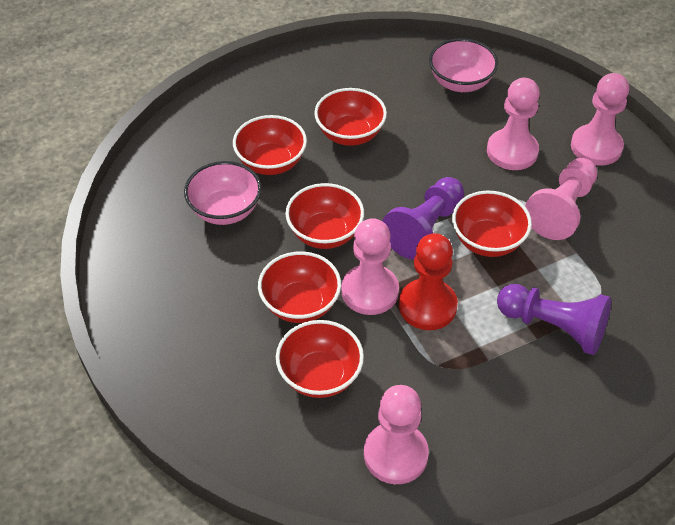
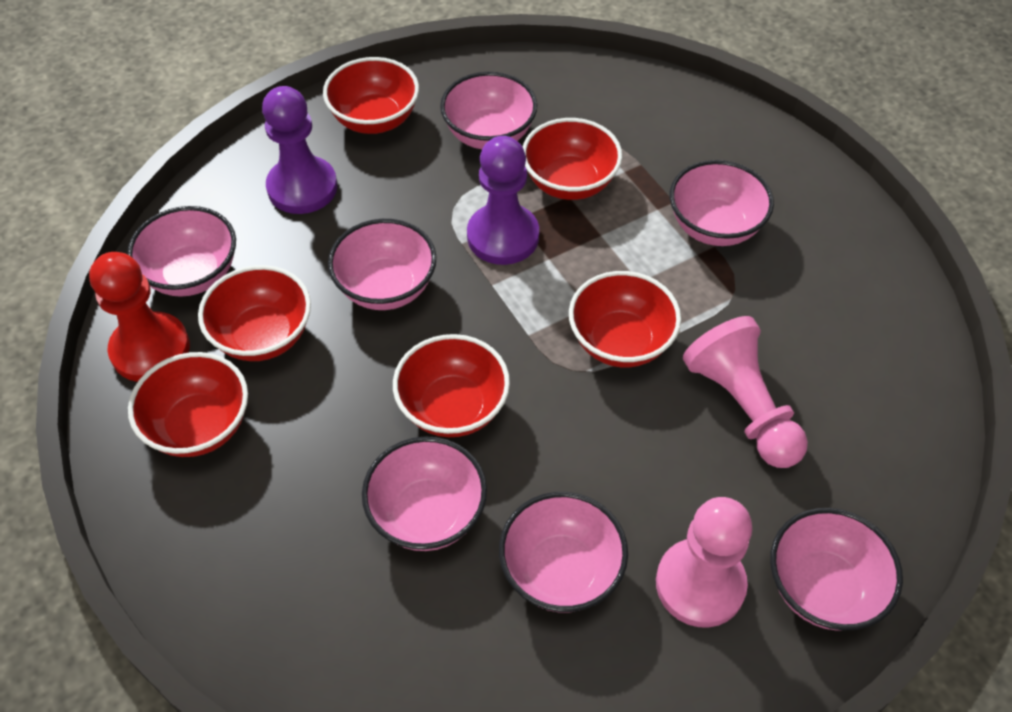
pink bowl: [184,161,262,225] [429,38,498,92] = 2 -> [127,206,236,297] [328,219,437,310] [362,436,487,551] [440,72,538,149] [499,492,628,612] [670,160,774,246] [770,508,903,631] = 7
pink pawn: [342,218,399,315] [364,385,429,484] [487,78,540,170] [525,158,597,240] [571,73,629,165] = 5 -> [656,497,752,628] [683,316,808,468] = 2

